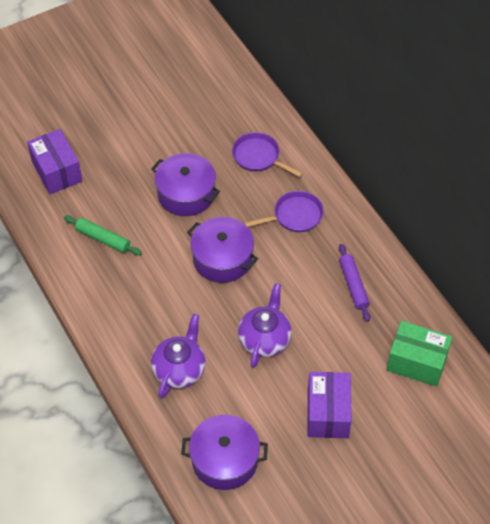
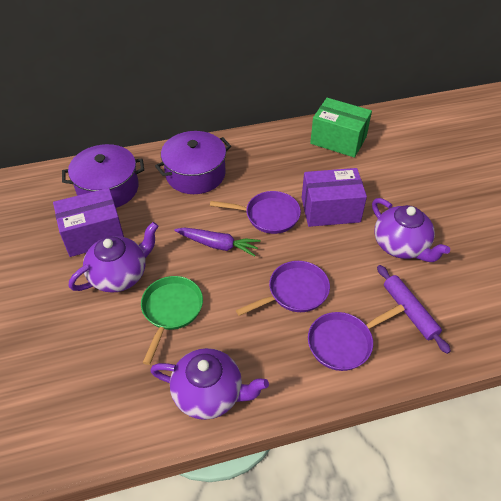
green pan: none = 0 -> [141,276,203,365] = 1
green rolling pin: [64,215,142,255] = 1 -> none = 0
purple carrot: none = 0 -> [174,227,261,257] = 1
purple pan: [232,132,303,177] [244,191,324,232] = 2 -> [210,191,301,234] [236,261,330,316] [308,304,405,371] = 3
purple pot: [151,153,220,216] [181,415,268,490] [187,217,258,283] = 3 -> [62,144,144,208] [155,131,231,194] = 2
purple teapot: [151,314,206,398] [238,283,292,368] = 2 -> [69,222,158,293] [150,348,269,420] [372,198,450,262] = 3

